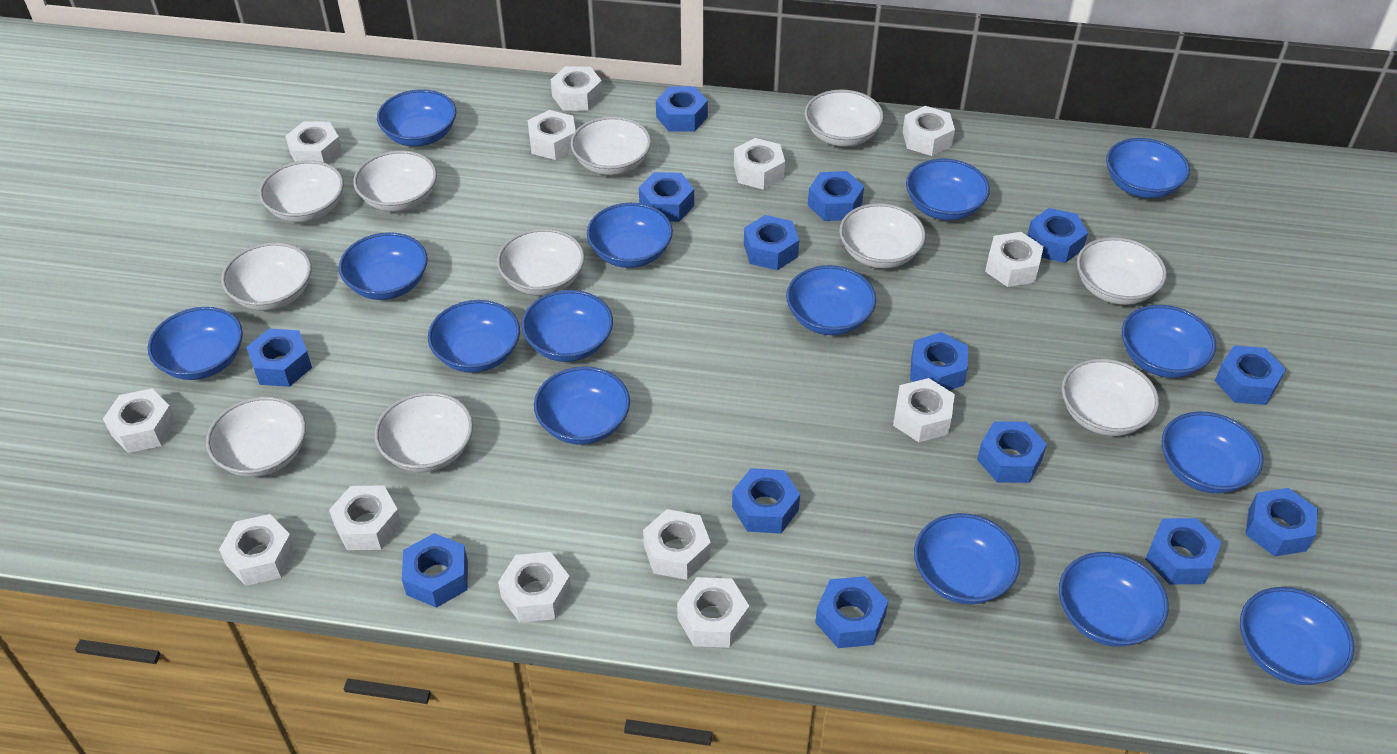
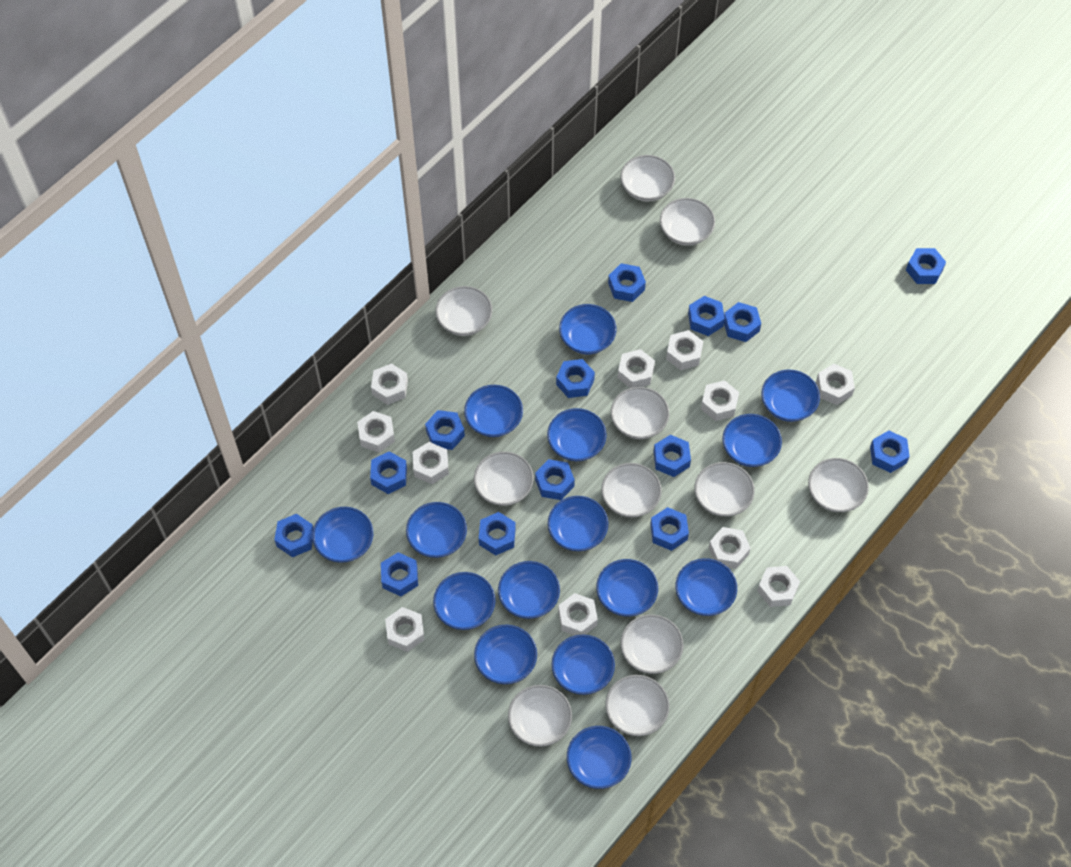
white nut: [103,389,177,453] [219,514,296,586] [285,121,343,165] [329,485,402,550] [498,552,572,622] [528,110,576,160] [551,66,603,111] [643,509,711,580] [677,577,749,648] [734,138,785,190] [893,378,955,442] [903,106,955,156] [985,232,1044,287] = 13 -> [357,411,395,453] [371,363,408,405] [385,607,424,652] [413,442,449,484] [558,593,598,635] [618,349,655,388] [666,330,703,370] [701,380,739,421] [709,527,751,569] [757,566,800,607] [816,364,855,405] = 11

